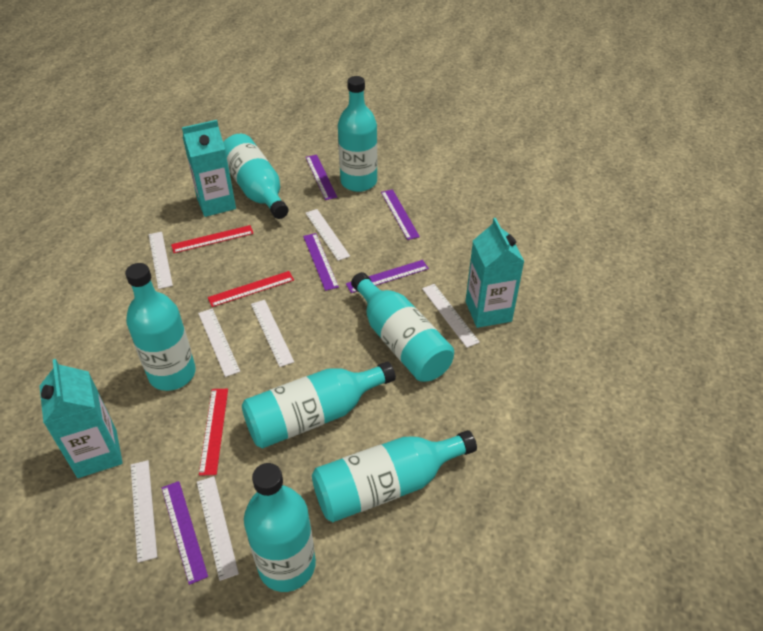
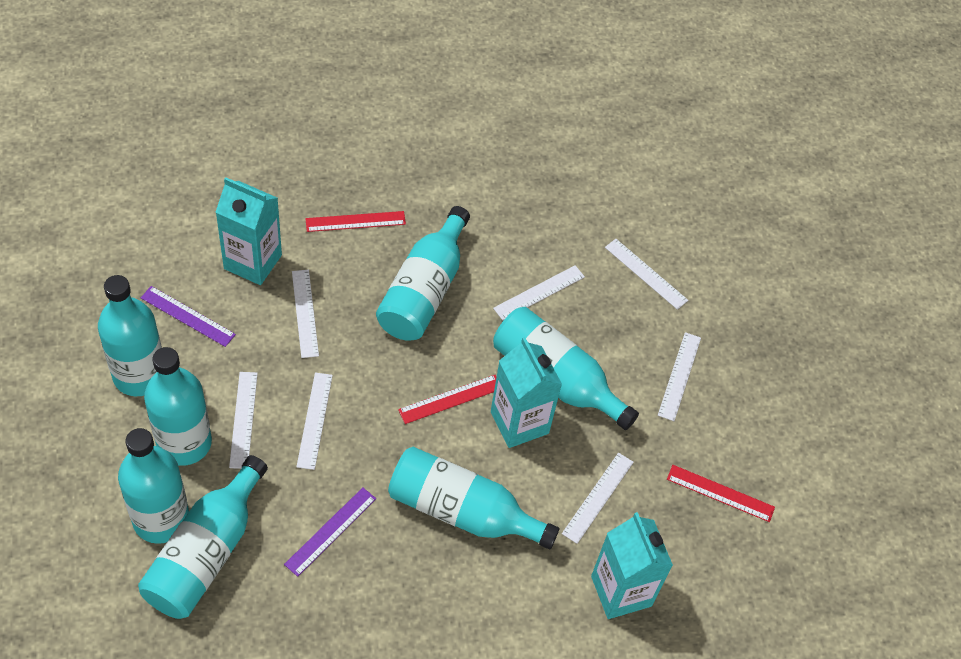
purple ruler: [162,481,208,585] [303,233,339,291] [306,155,337,200] [346,260,429,293] [381,189,420,240] = 5 -> [141,286,236,347] [284,487,376,577] = 2

